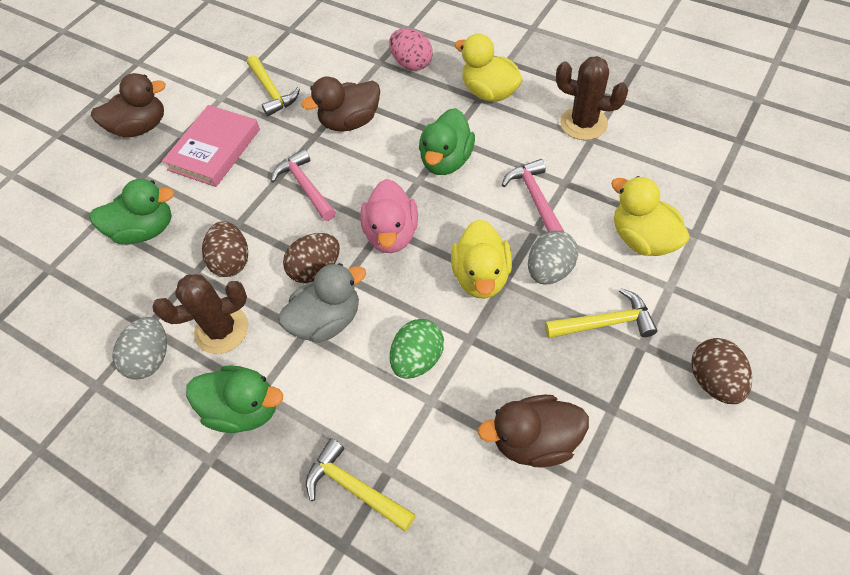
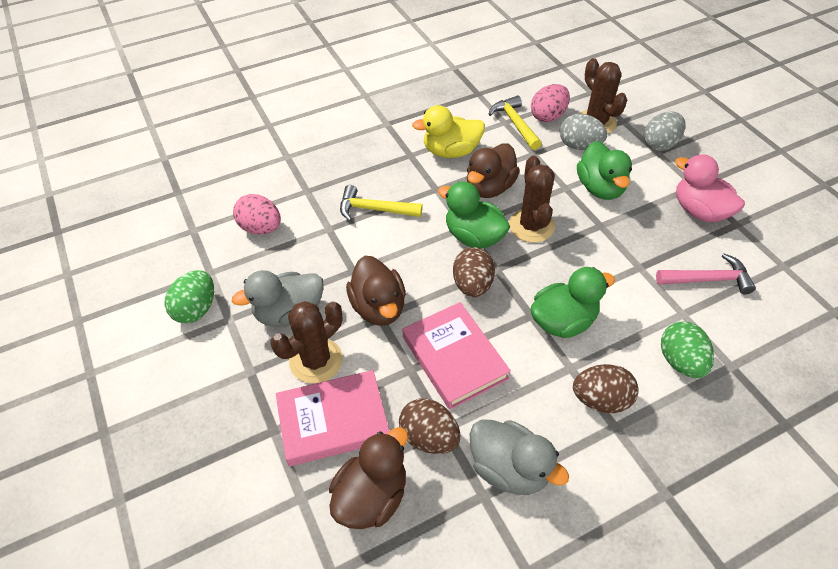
brown cactus: [152,274,248,354] [556,56,628,140] = 2 -> [270,301,343,384] [509,156,555,243] [580,58,627,133] = 3
green egg: [390,319,444,379] = 1 -> [165,270,214,324] [661,322,714,378] = 2
grey duck: [278,263,366,343] = 1 -> [232,270,324,327] [469,419,569,495] = 2
pink book: [162,105,260,187] = 1 -> [276,370,389,466] [402,302,511,410] = 2
pink egg: [389,28,432,71] = 1 -> [233,194,281,234] [531,84,570,122] = 2
pink hammer: [271,149,336,221] [502,159,564,232] = 2 -> [656,254,756,294] = 1
yellow duck: [451,219,512,299] [455,34,523,102] [611,176,690,256] = 3 -> [412,105,485,158] = 1
yellow hammer: [247,55,300,116] [306,438,416,532] [545,288,658,338] = 3 -> [340,185,423,221] [489,96,542,150] = 2

